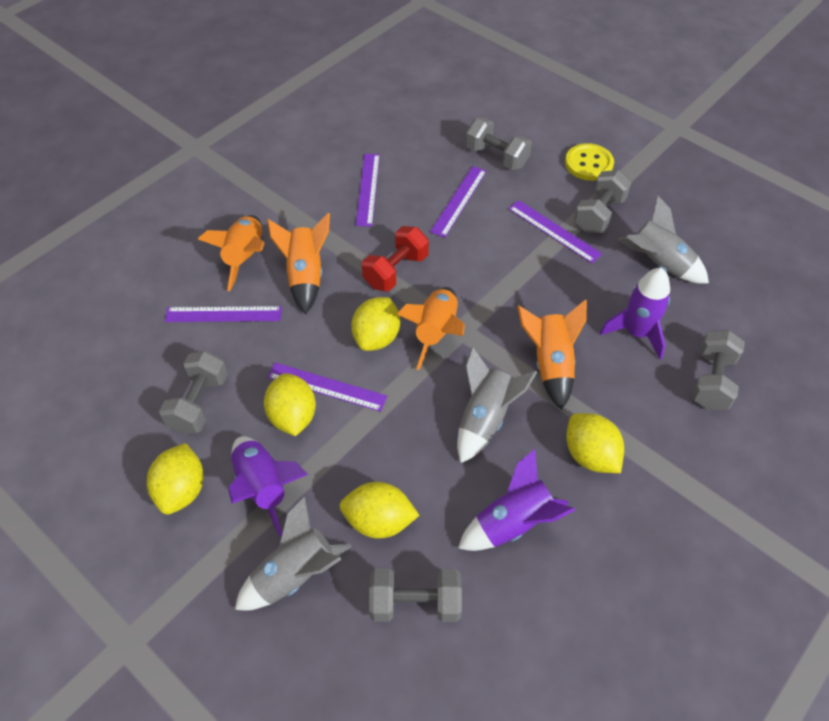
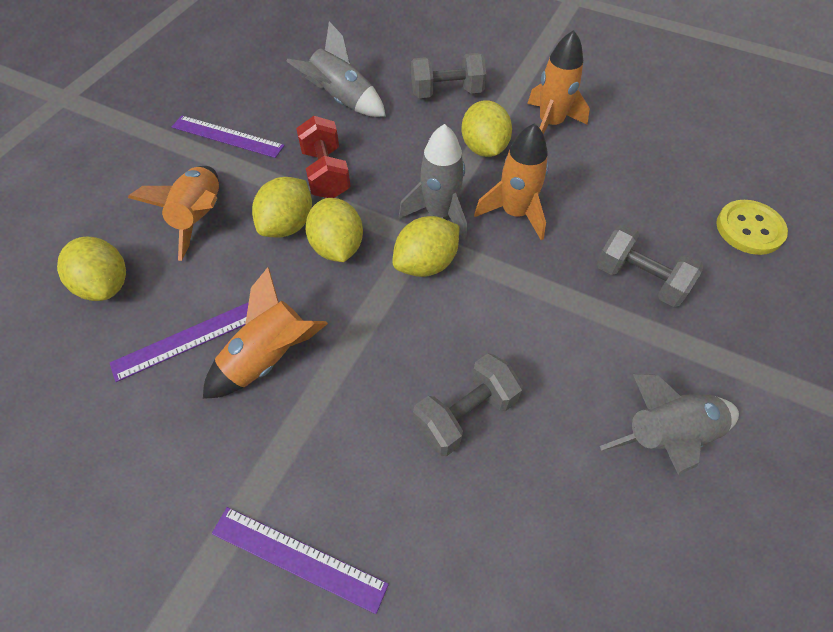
grey dumbbell: [159,351,228,434] [369,569,462,622] [465,118,532,170] [574,170,631,233] [692,330,745,410] = 5 -> [411,53,486,98] [413,353,523,456] [597,224,703,307] = 3
purple rocket: [228,436,308,536] [458,449,575,551] [600,267,670,359] = 3 -> none = 0
purple ruler: [165,306,282,322] [267,362,387,412] [356,154,380,227] [430,166,487,238] [508,200,602,263] = 5 -> [110,302,249,382] [172,116,285,158] [212,507,389,614] = 3

